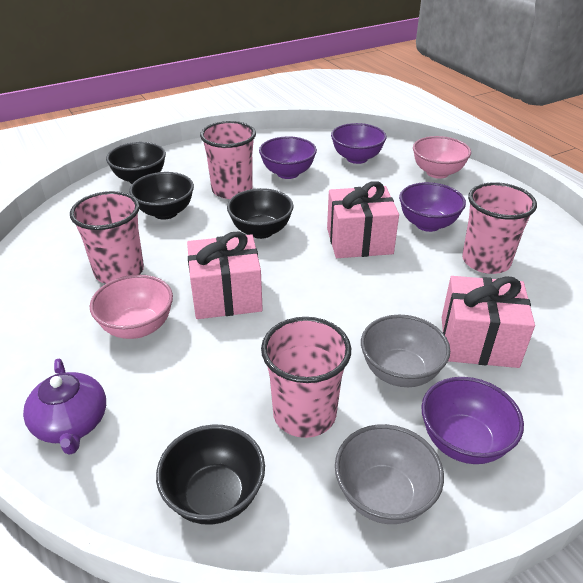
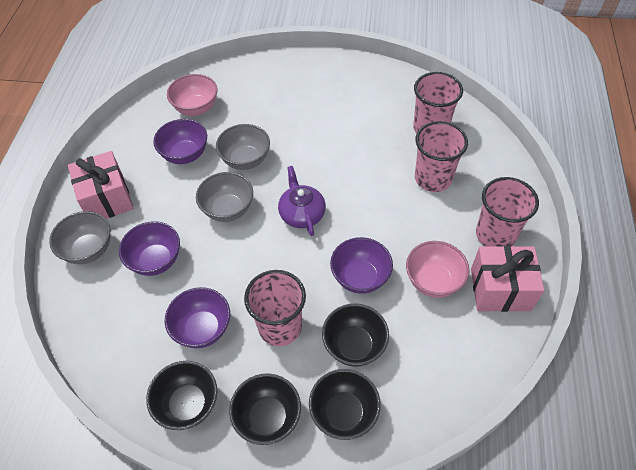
grey bowl: [335,424,444,524] [361,315,450,387] = 2 -> [49,211,110,264] [196,172,253,222] [216,124,270,170] = 3
pink gift: [187,232,263,319] [327,181,399,258] [442,276,535,368] = 3 -> [68,151,134,219] [471,246,544,312] = 2

